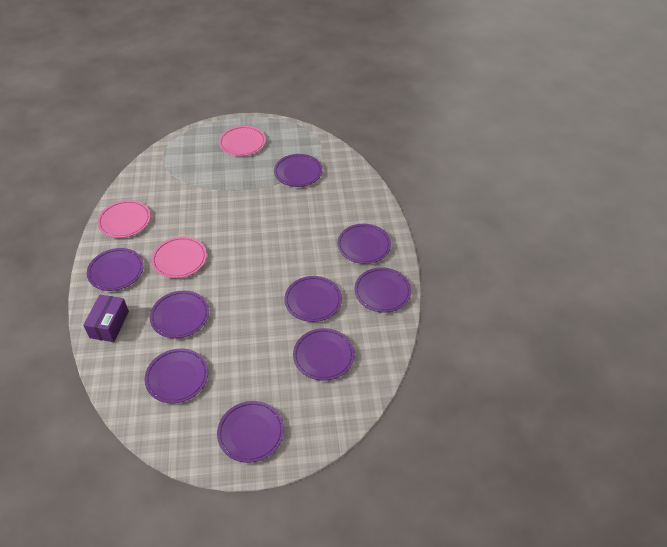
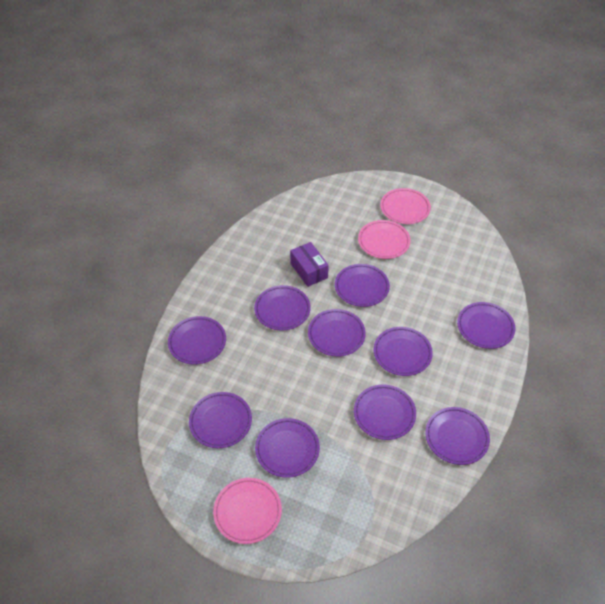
purple plate: [87,248,144,291] [144,348,208,403] [150,291,209,338] [217,401,284,463] [274,154,323,187] [284,276,342,322] [293,328,355,381] [337,224,391,264] [354,267,411,313] = 9 -> [168,316,226,365] [189,392,252,448] [254,285,311,331] [255,418,320,478] [308,309,366,357] [335,264,390,307] [354,384,416,440] [373,327,433,376] [425,407,490,465] [457,302,515,349] = 10

